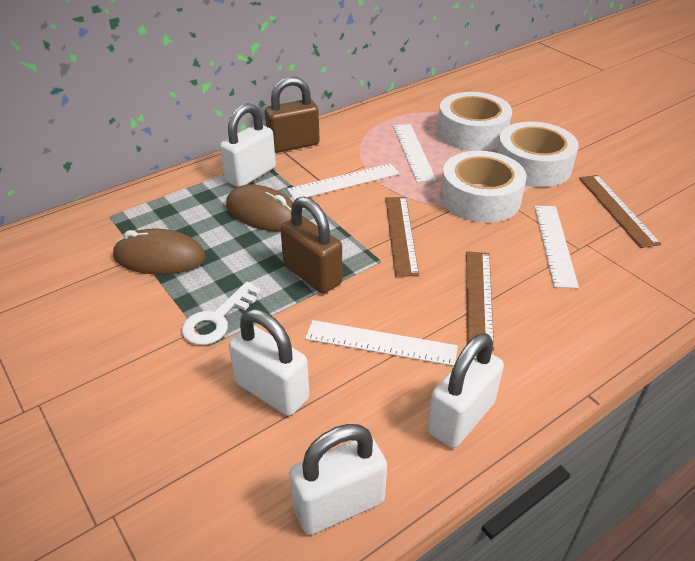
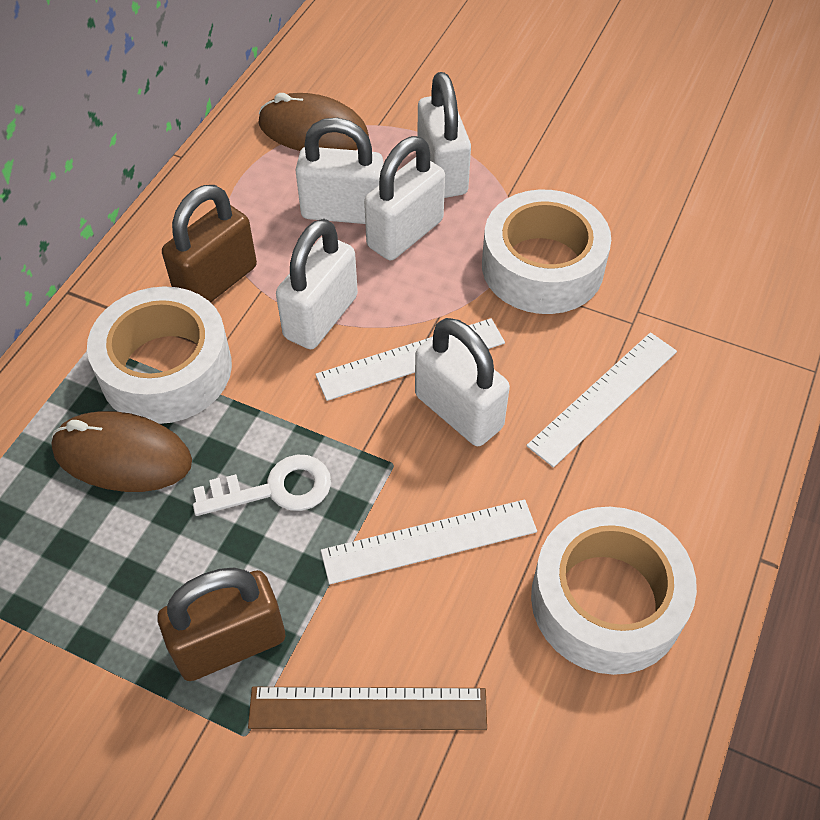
brown ruler: [385,197,419,277] [466,251,494,351] [579,175,661,248] = 3 -> [248,687,487,730] = 1
white padlock: [220,103,276,187] [229,309,309,416] [289,424,387,535] [427,333,504,448] = 4 -> [276,219,358,349] [295,118,384,224] [364,136,445,260] [415,318,510,446] [418,72,471,198] = 5
white ruler: [287,163,399,200] [305,320,458,366] [393,124,436,182] [534,206,579,288] = 4 -> [315,318,505,401] [321,499,537,584] [526,332,677,468] = 3

